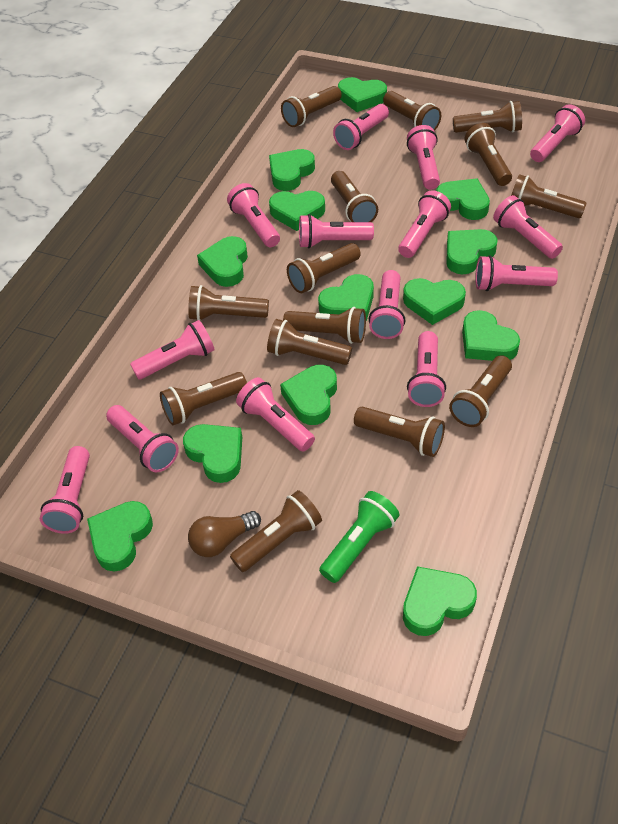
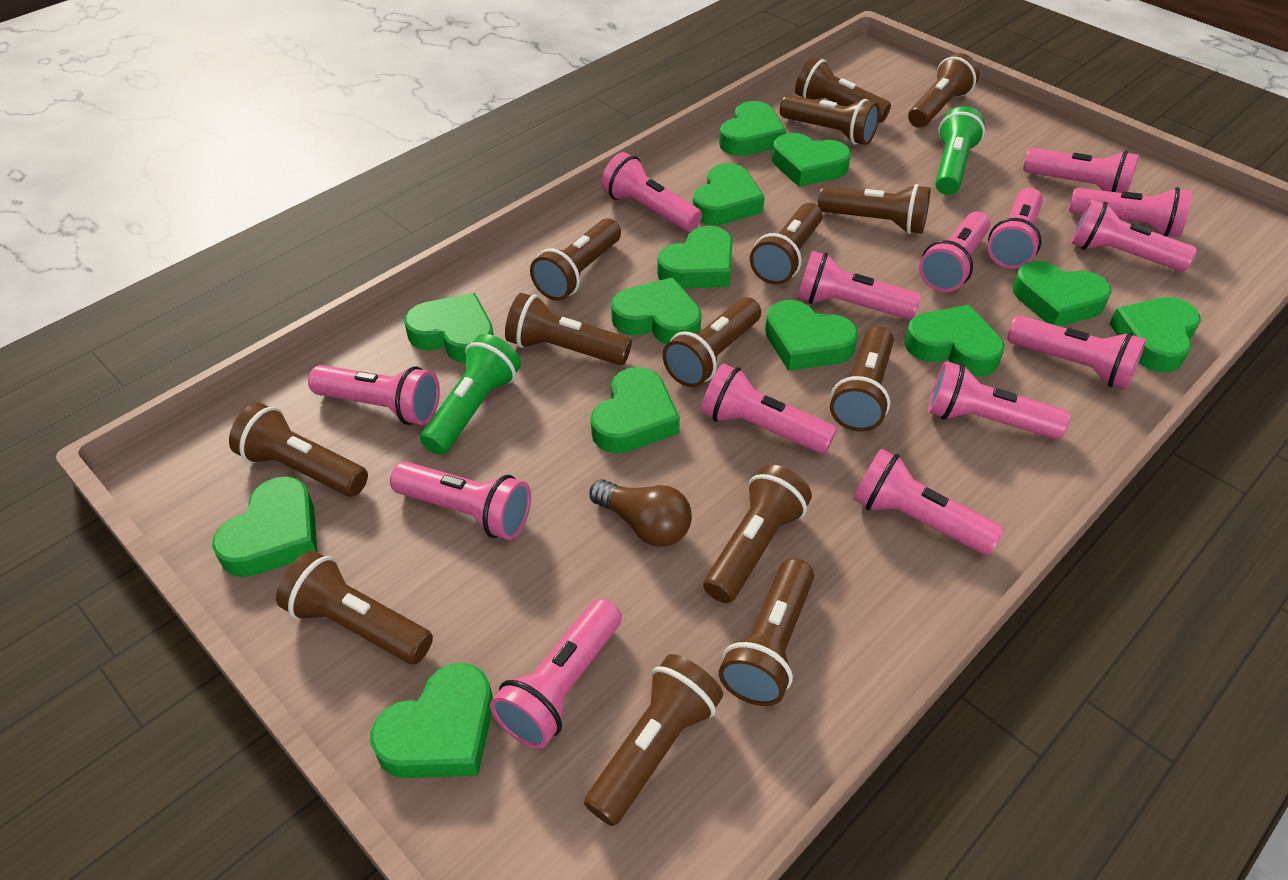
green flashlight: [319,491,399,583] = 1 -> [420,334,521,455] [935,106,985,195] = 2

